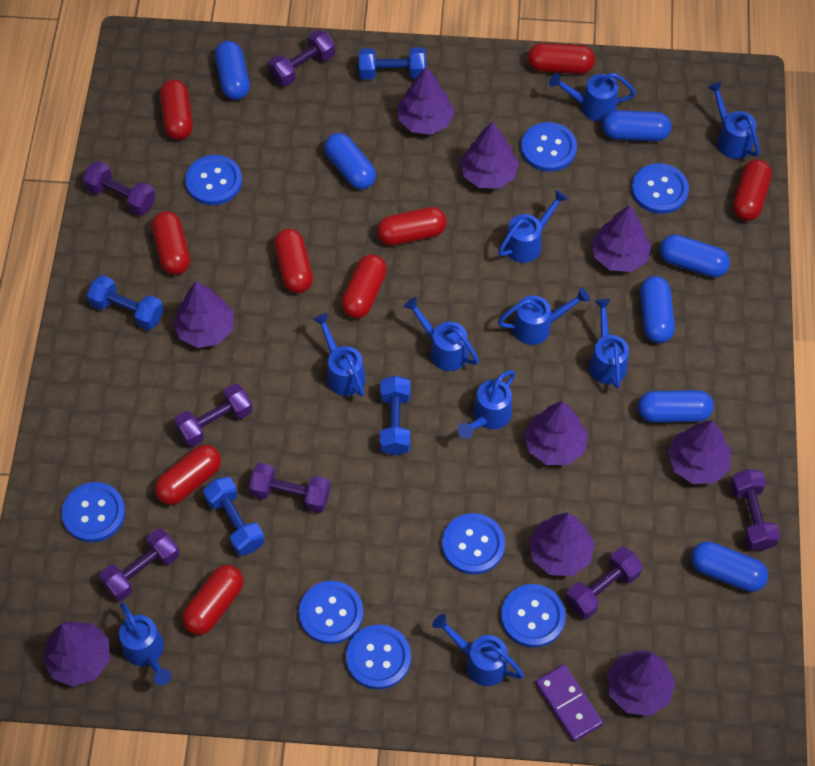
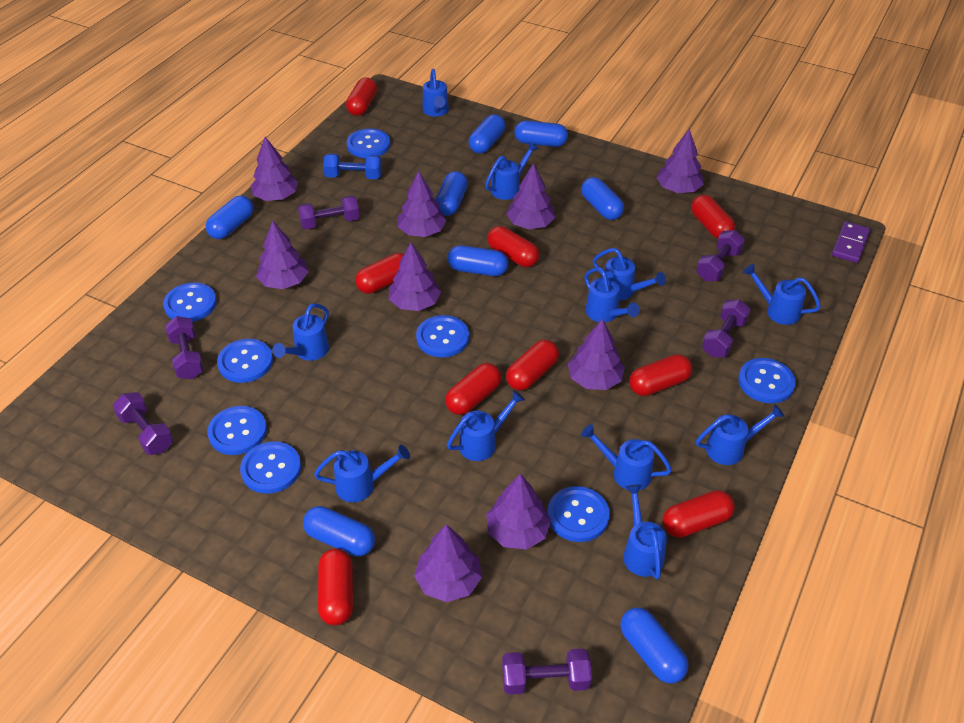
blue capsule: [215,41,250,100] [324,133,376,190] [602,110,671,141] [638,390,714,423] [640,276,675,343] [659,234,730,278] [691,541,768,592] = 7 -> [206,195,254,239] [303,506,375,557] [435,171,468,216] [448,245,508,276] [469,114,505,154] [515,121,568,147] [581,177,624,220] [620,608,688,684] = 8
blue dumbbell: [87,275,164,330] [203,477,265,556] [359,48,426,80] [380,376,410,455] = 4 -> [323,154,382,179] = 1
blue watering can: [119,603,171,686] [313,313,366,397] [404,297,479,371] [432,614,524,686] [458,370,515,439] [498,190,568,263] [498,288,590,345] [549,73,636,122] [589,299,629,389] [708,81,760,159] = 10 -> [272,303,329,361] [314,445,410,502] [422,69,449,117] [447,390,525,461] [485,142,539,200] [581,424,672,490] [584,267,640,322] [593,248,666,301] [623,484,667,580] [696,404,785,465] [743,264,821,325] = 11
purple dumbbell: [83,161,156,216] [99,529,179,601] [174,384,253,447] [249,463,330,513] [268,30,335,86] [565,547,643,619] [730,469,780,551] = 7 -> [113,392,173,455] [165,316,204,379] [298,195,360,229] [502,649,592,695] [696,230,745,281] [702,299,751,357] = 6

